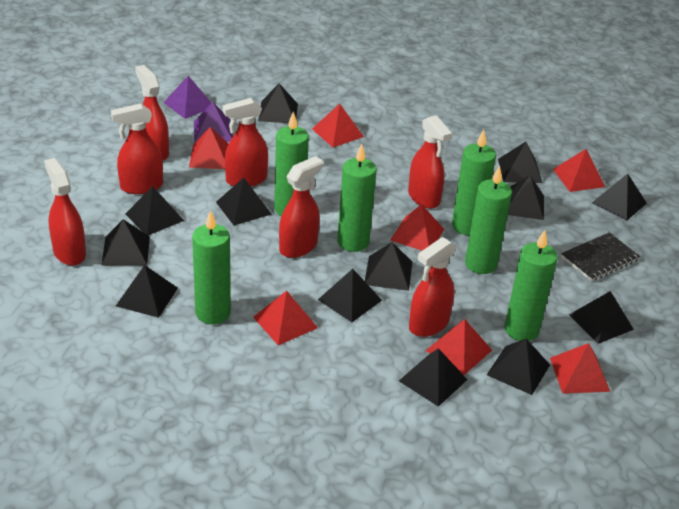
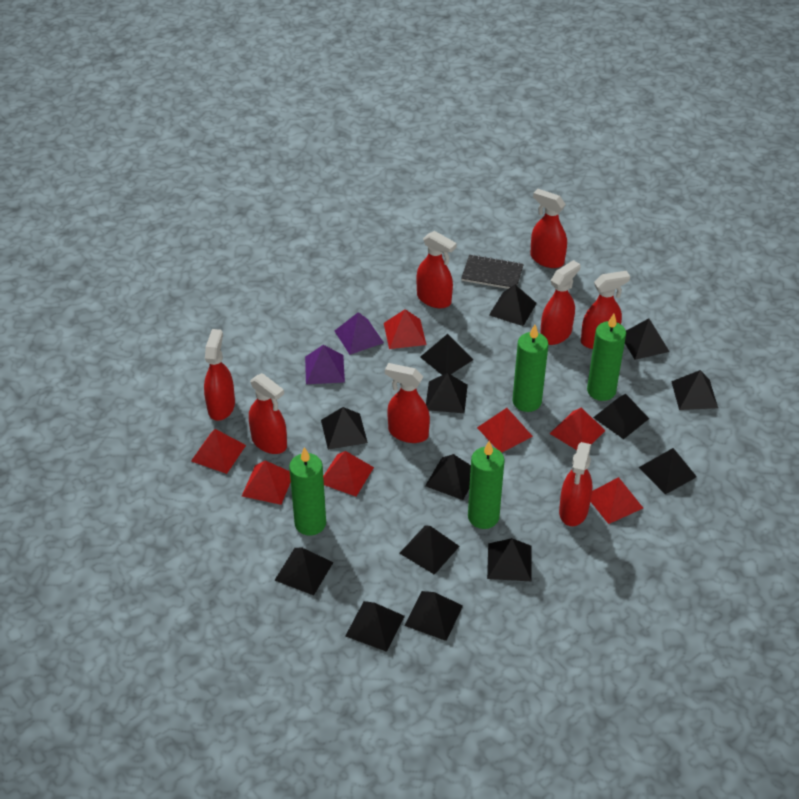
black pyramid: [102,219,150,265] [116,265,178,318] [125,186,184,235] [216,178,272,225] [258,84,298,123] [318,269,382,322] [365,242,412,291] [399,348,467,407] [487,339,550,395] [498,142,542,183] [508,175,544,220] [569,291,634,344] [592,174,647,221] = 13 -> [275,547,333,595] [321,407,368,450] [345,601,405,652] [400,526,460,575] [404,591,463,641] [420,334,474,375] [425,454,471,500] [426,373,468,413] [487,538,532,581] [489,285,537,326] [593,394,649,439] [625,318,670,360] [638,448,697,494] [671,370,718,410] = 14
green candle: [192,210,231,324] [274,112,309,216] [337,144,377,252] [452,130,496,235] [465,166,512,274] [505,230,558,341] = 6 -> [289,447,326,536] [468,441,505,529] [513,325,548,412] [587,314,626,401] = 4
red spray bottle: [44,158,86,266] [111,103,163,194] [135,65,169,161] [222,98,268,187] [279,156,323,258] [408,115,452,209] [409,237,457,337] = 7 -> [204,329,235,421] [249,373,287,454] [385,363,430,443] [417,231,457,308] [530,189,567,268] [540,260,580,345] [559,442,592,526] [581,271,630,349] = 8

